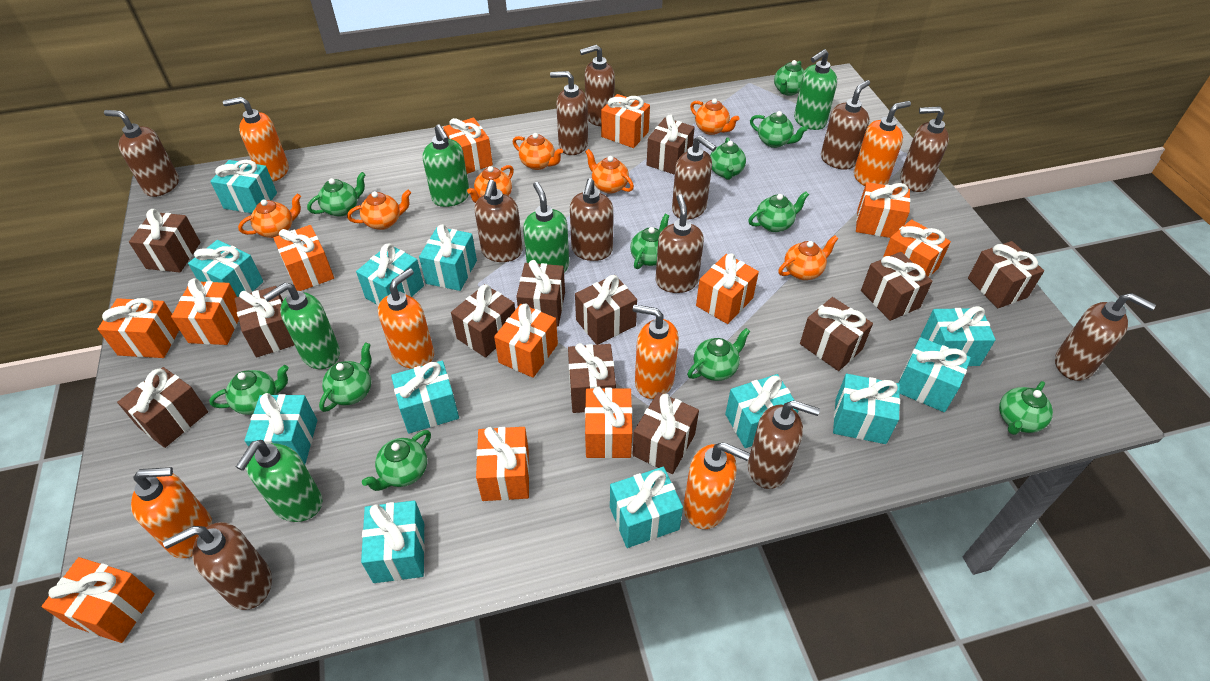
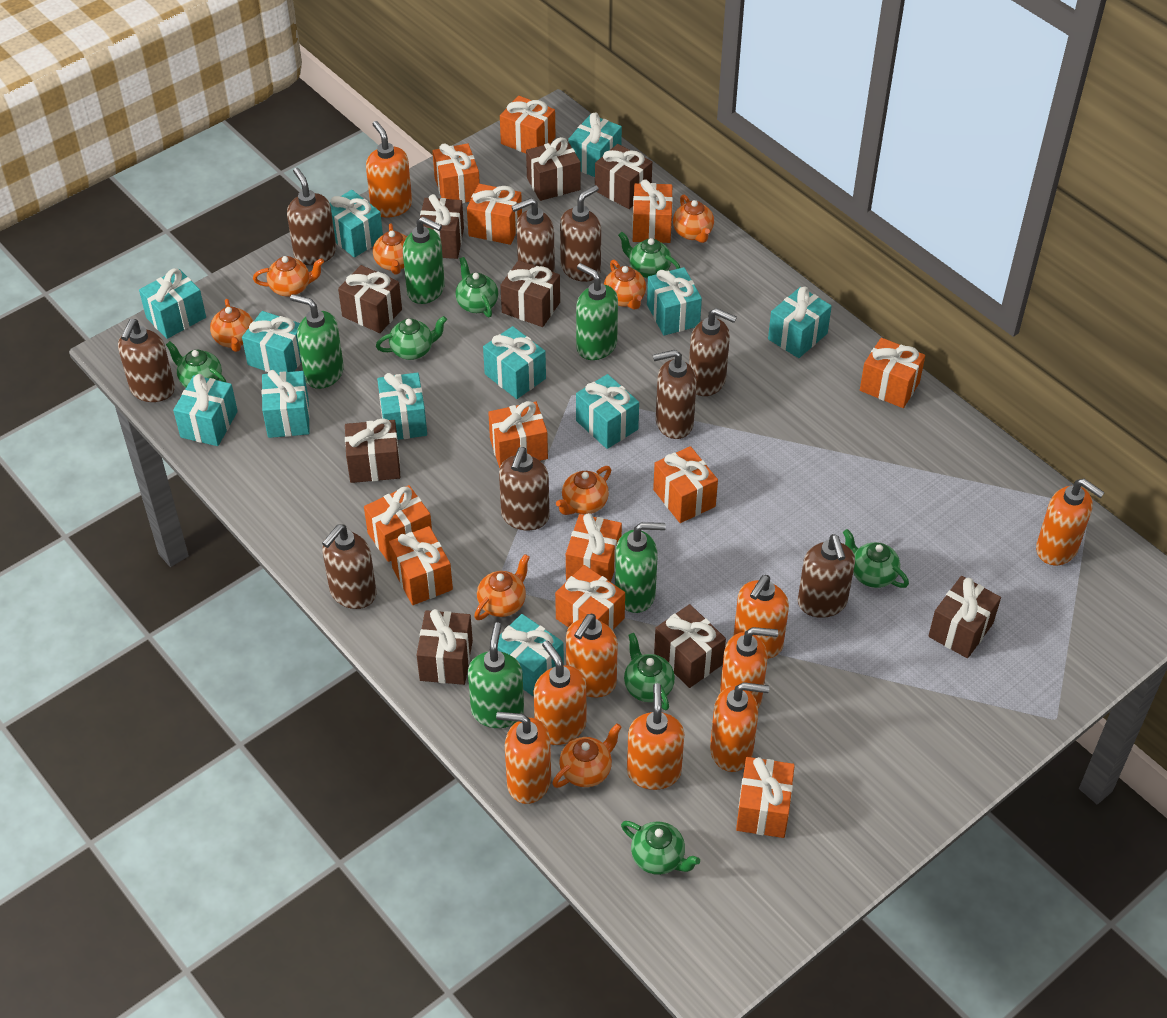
brown gift: [117,367,208,448] [129,209,201,272] [235,286,294,357] [451,284,515,358] [516,260,565,326] [568,343,616,413] [575,275,637,345] [632,392,699,474] [647,114,695,175] [800,297,873,371] [861,252,932,321] [968,241,1044,308] = 12 -> [338,265,402,333] [345,418,400,483] [417,609,473,685] [420,194,464,259] [500,260,560,327] [526,137,581,201] [595,144,652,209] [654,604,726,688] [928,576,1001,658] = 9
brown soap dispenser: [104,110,179,197] [163,522,272,610] [474,180,523,262] [550,71,588,155] [570,178,613,261] [580,45,615,126] [656,194,704,293] [672,136,716,220] [748,400,820,489] [821,80,870,170] [900,106,949,192] [1055,293,1156,381] = 12 -> [118,319,175,402] [287,168,336,265] [322,524,376,609] [499,447,550,530] [511,198,555,272] [560,185,601,282] [653,350,697,439] [689,308,737,396] [798,534,855,618] = 9
green teapot: [209,365,289,415] [307,172,366,216] [319,342,371,412] [362,430,431,491] [630,214,669,269] [687,328,750,381] [710,137,746,180] [748,191,809,232] [750,111,808,148] [774,60,804,96] [999,381,1053,435] = 11 -> [166,341,227,388] [376,316,447,360] [456,257,498,317] [618,232,680,279] [621,821,700,875] [624,633,675,710] [843,529,909,588] = 7
orange soap dispenser: [131,467,212,558] [223,97,289,181] [378,268,434,369] [633,304,679,399] [684,442,750,529] [854,101,911,186] = 6 -> [366,121,412,217] [496,712,551,804] [534,640,586,745] [566,614,618,697] [627,683,684,790] [710,682,769,772] [720,627,778,708] [734,575,789,659] [1036,479,1105,565] = 9
orange teapot: [238,194,301,238] [347,190,411,230] [467,165,514,203] [513,133,563,170] [585,149,634,194] [690,98,740,135] [778,235,838,280] = 7 -> [210,299,253,352] [253,256,324,297] [373,224,407,275] [474,554,530,620] [552,724,622,788] [556,466,611,515] [604,260,646,310] [673,195,714,243] = 8

